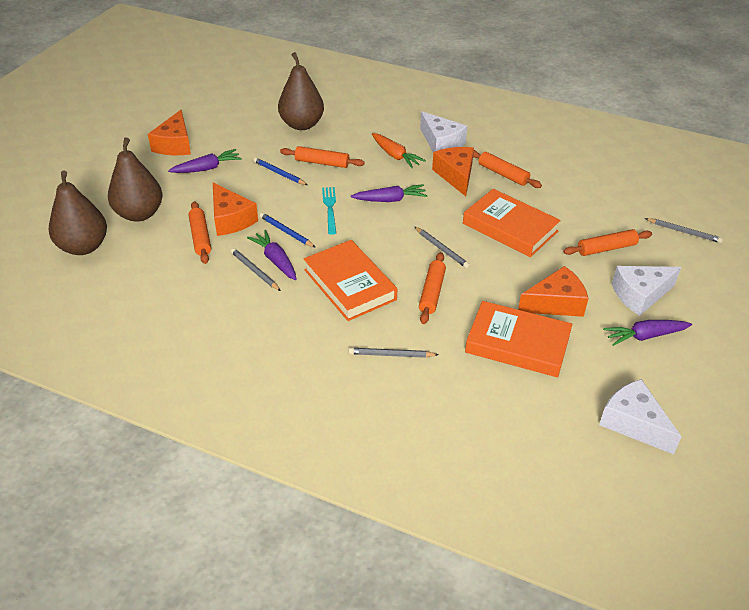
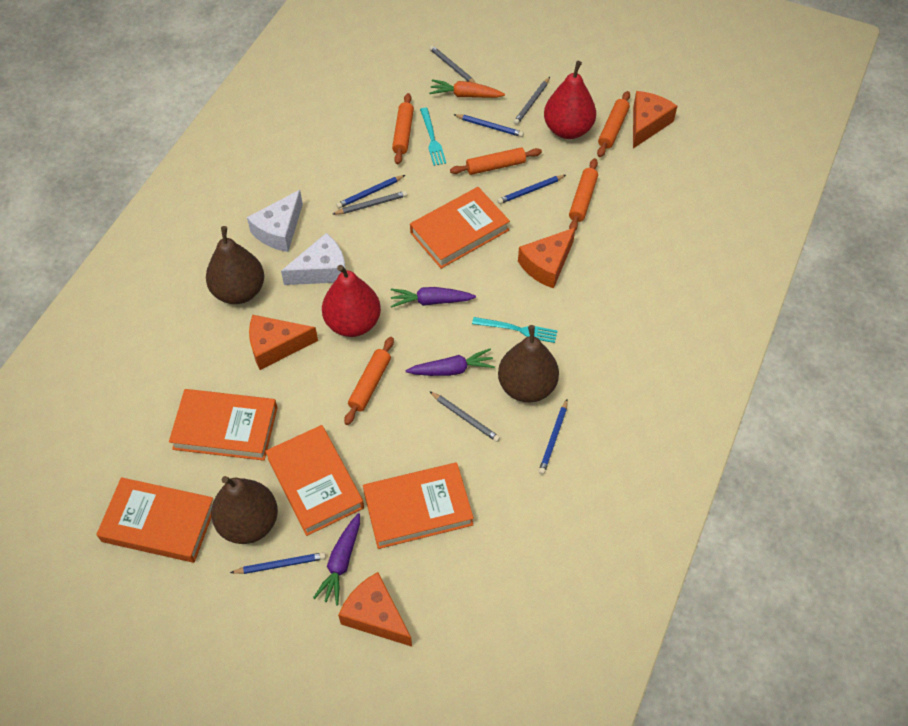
blue pencil: [253,157,307,185] [260,213,315,247] = 2 -> [230,552,326,574] [336,175,405,208] [453,114,524,137] [497,175,566,204] [538,399,568,475] = 5
orange book: [304,240,397,321] [463,189,561,257] [465,301,572,377] = 3 -> [96,477,213,563] [169,389,277,461] [265,425,364,536] [363,462,474,549] [410,187,510,269] = 5
purple carrot: [168,149,242,173] [247,230,297,280] [351,184,428,202] [603,320,692,346] = 4 -> [313,513,360,606] [391,287,476,308] [406,348,495,376] = 3
red pear: none = 0 -> [322,265,381,337] [544,61,596,139] = 2
turquoise fork: [322,187,336,235] = 1 -> [420,108,446,166] [472,317,558,343] = 2
white cheese: [420,111,467,152] [599,379,682,454] [612,266,681,316] = 3 -> [247,190,303,252] [281,233,346,285] = 2

